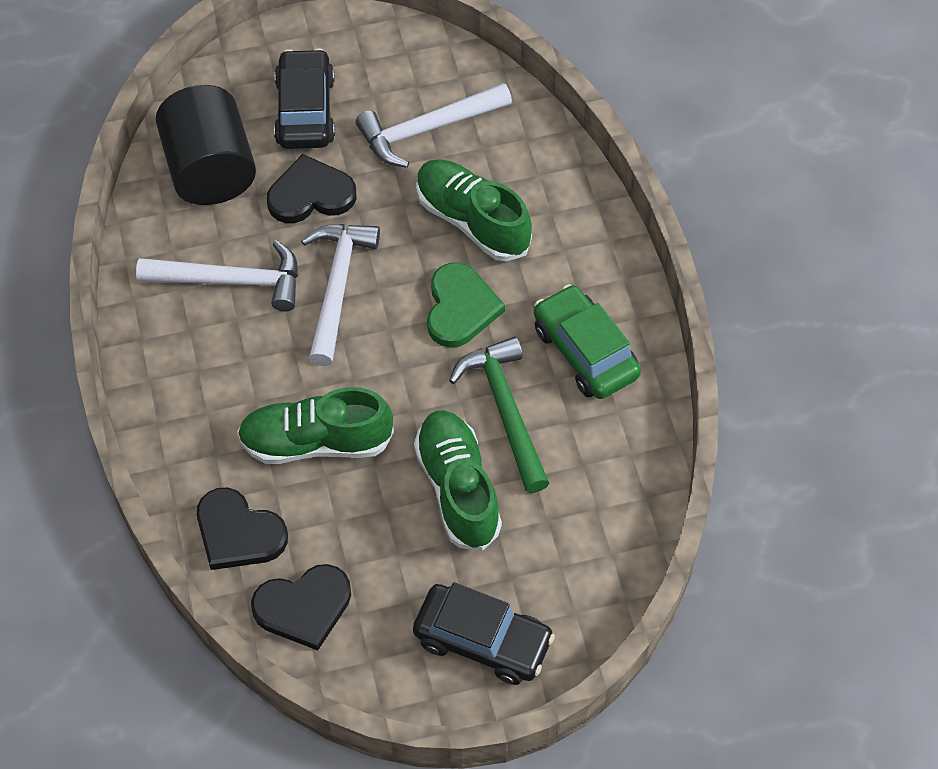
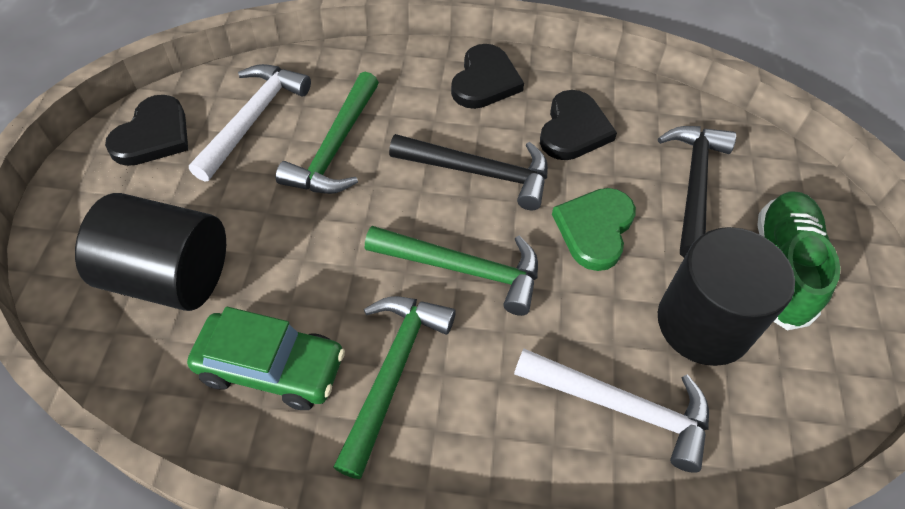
black car: [274,48,335,149] [413,583,555,685] = 2 -> none = 0
black cylinder: [156,85,256,205] = 1 -> [75,193,226,311] [658,227,795,366] = 2
black hammer: none = 0 -> [389,134,548,210] [658,126,736,258] = 2
green hammer: [449,337,549,493] = 1 -> [276,72,379,194] [333,296,456,479] [365,226,538,316] = 3
green shoe: [237,387,394,464] [414,410,502,551] [416,160,532,261] = 3 -> [757,192,840,330] = 1
white hammer: [136,240,298,312] [301,224,380,366] [356,83,512,168] = 3 -> [189,64,311,181] [514,349,709,473] = 2

